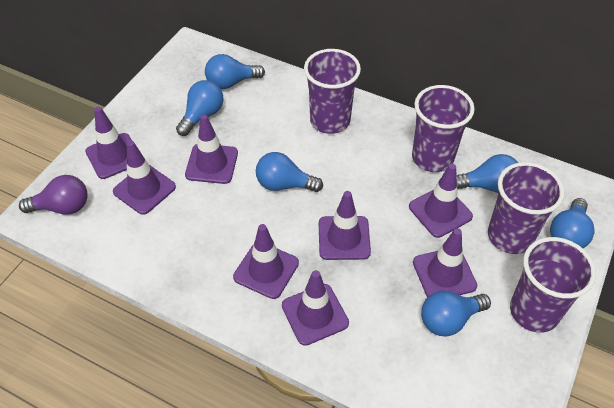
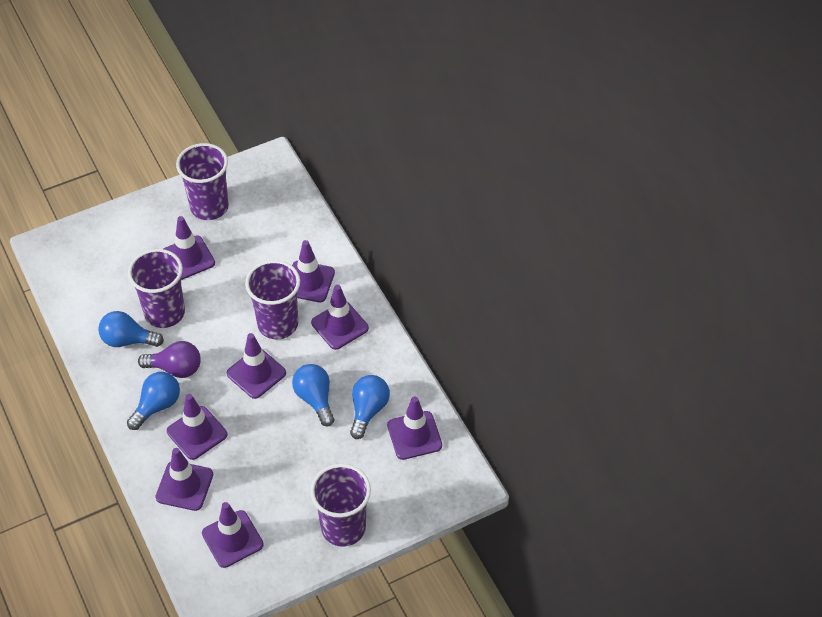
blue light bulb: [176,80,223,136] [205,54,265,89] [256,152,323,192] [421,291,491,336] [456,154,518,193] [550,198,595,248] = 6 -> [98,311,164,347] [127,372,180,430] [292,364,334,426] [350,375,390,439] = 4

